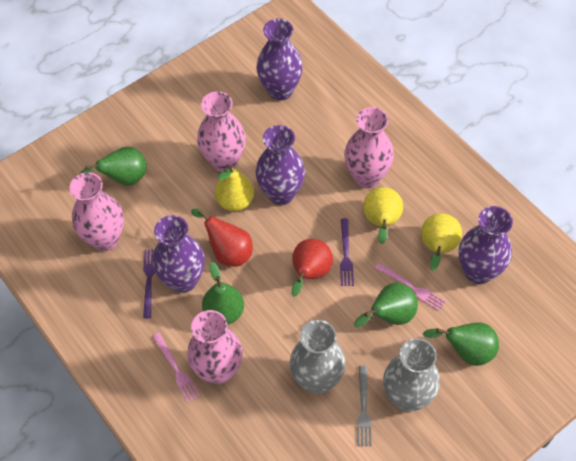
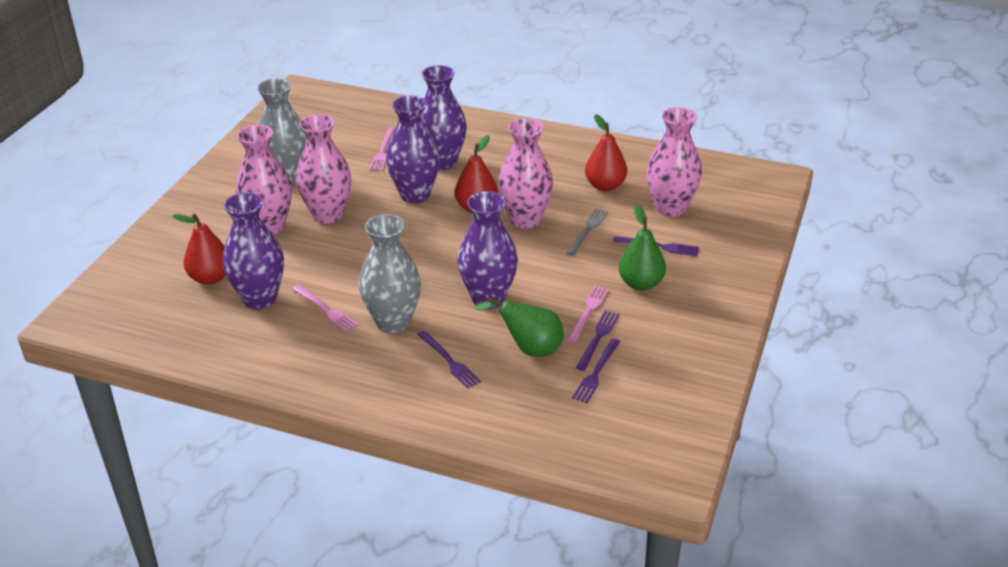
green pear: [79,147,147,185] [202,262,244,325] [354,283,418,328] [423,323,499,366] = 4 -> [474,297,564,357] [618,205,666,291] = 2
pink fork: [152,333,200,403] [375,263,446,311] = 2 -> [292,285,358,332] [370,128,395,171] [567,285,609,343] = 3
purple fork: [143,249,155,318] [340,218,354,286] = 2 -> [417,331,481,389] [572,338,620,403] [576,310,619,371] [613,236,699,256] = 4
red pear: [191,209,253,267] [291,239,333,297] = 2 -> [172,213,226,285] [455,135,498,213] [585,114,627,191] = 3
yellow pear: [215,166,254,211] [363,187,403,244] [421,213,462,271] = 3 -> none = 0

